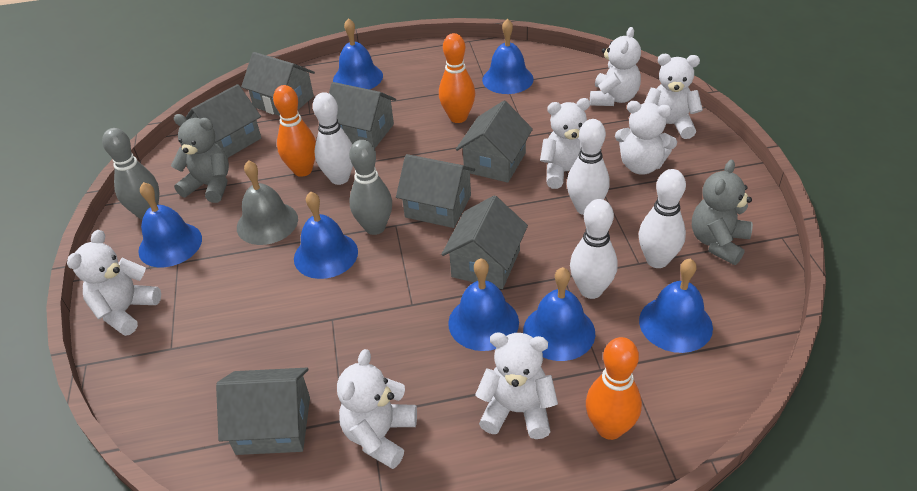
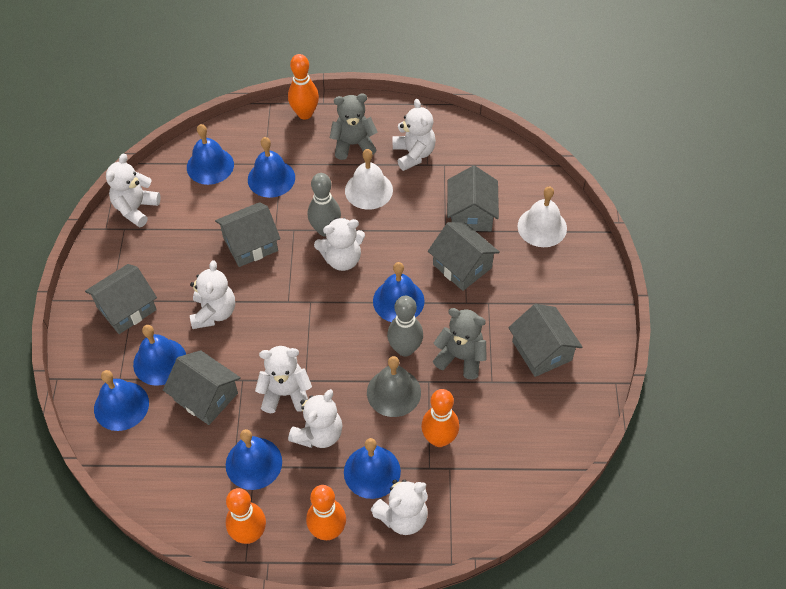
grey house: [185,84,261,158] [216,368,310,455] [241,52,315,116] [329,82,396,149] [396,154,475,228] [441,195,528,289] [456,101,533,183] = 7 -> [85,264,157,334] [163,350,241,425] [215,202,281,267] [428,222,500,291] [447,166,499,231] [508,304,582,377] = 6
orange bowling pin: [273,85,316,177] [439,33,475,123] [586,337,642,440] = 3 -> [226,488,266,544] [288,54,319,119] [306,485,346,540] [421,389,459,447] = 4
white bell: none = 0 -> [345,149,393,210] [518,186,567,247] = 2
white bowling pin: [313,92,353,185] [567,119,610,215] [570,199,618,299] [639,169,686,268] = 4 -> none = 0

